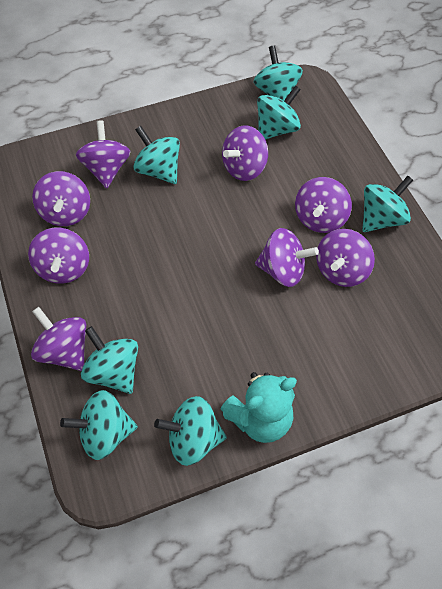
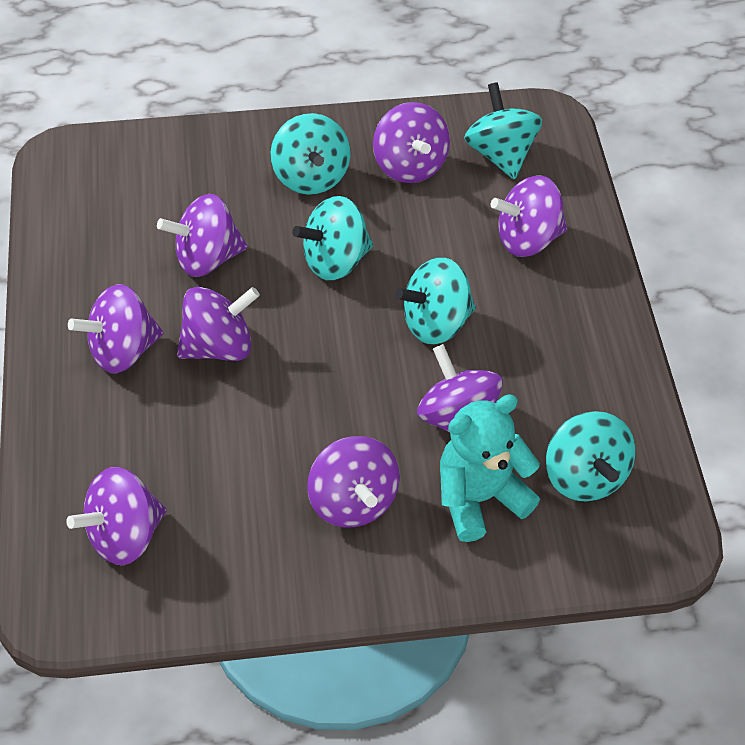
turquoise spinning top: [60,390,138,460] [81,326,138,394] [133,126,180,184] [154,396,227,466] [253,45,303,101] [257,85,301,140] [362,176,413,232] = 7 -> [271,113,350,195] [292,196,373,280] [395,257,476,345] [464,82,542,180] [546,411,635,501] = 5

